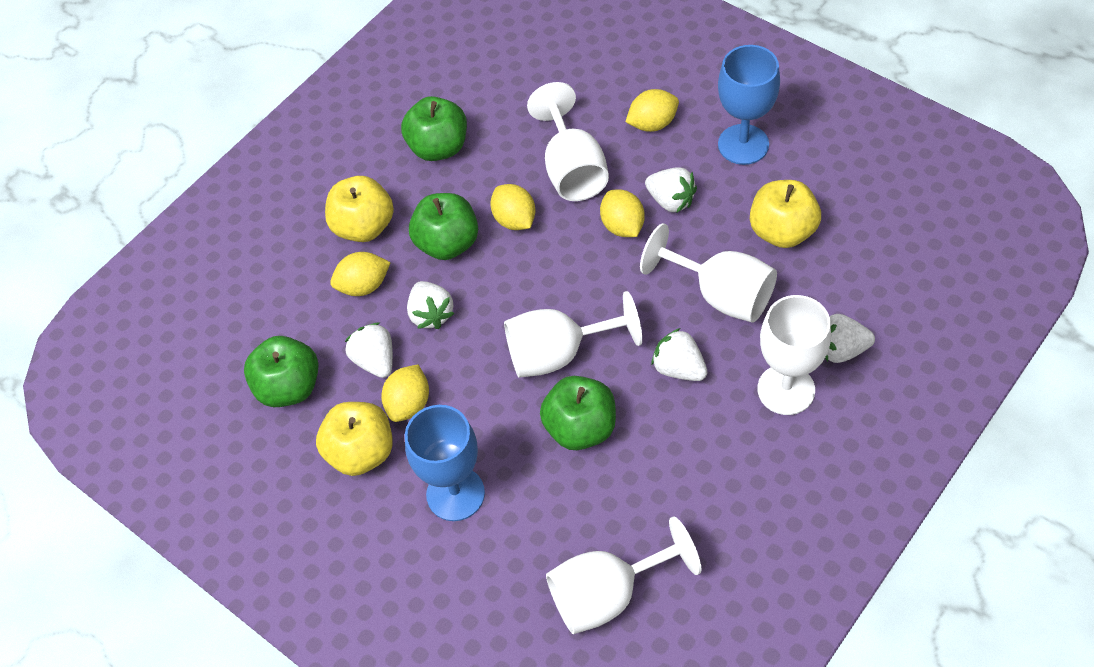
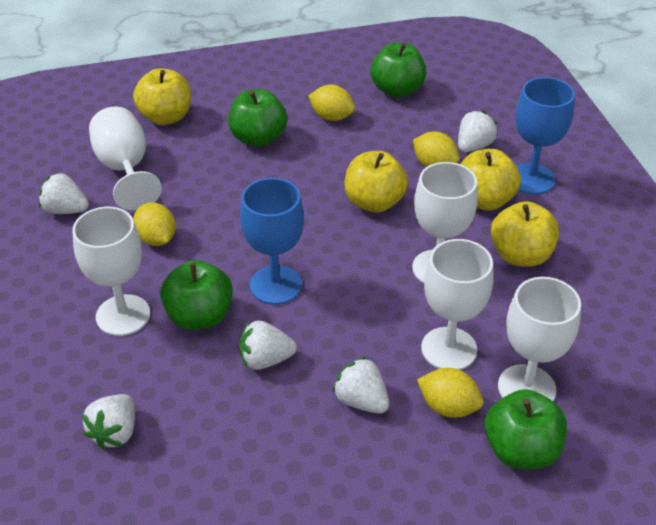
yellow apple: [316,402,393,476] [325,176,394,242] [750,180,821,248] = 3 -> [133,68,191,125] [344,151,408,213] [461,149,521,211] [491,201,559,267] = 4
yellow lemon: [330,252,391,296] [381,364,429,422] [490,184,536,230] [600,189,645,237] [625,89,679,132] = 5 -> [133,202,176,246] [309,85,355,121] [413,131,459,167] [417,368,483,418] = 4

